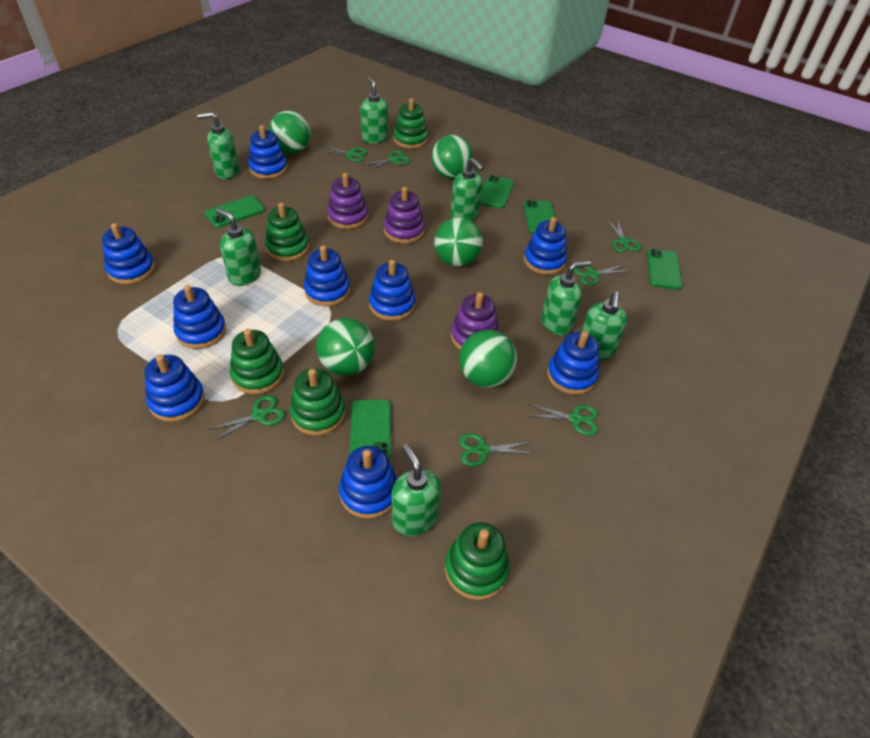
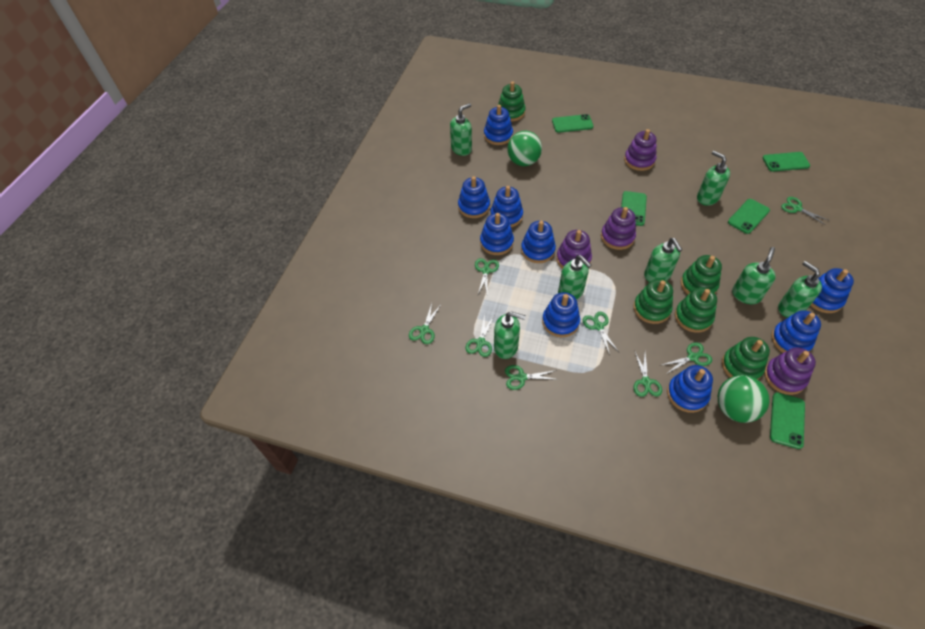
green ball: [269,111,311,154] [316,318,375,376] [431,135,473,179] [434,217,483,267] [459,330,517,388] = 5 -> [507,131,542,166] [718,375,770,423] = 2
green scissors: [208,395,285,441] [320,145,368,162] [363,150,410,171] [459,433,535,467] [528,404,598,436] [574,264,629,286] [607,219,641,252] = 7 -> [409,303,440,344] [465,314,494,357] [475,258,499,294] [505,365,559,390] [583,312,619,355] [634,350,662,397] [662,342,712,374] [781,197,828,225] = 8
purple stacking toy: [327,173,368,229] [384,187,425,243] [451,292,499,350] = 3 -> [556,230,592,269] [601,207,636,250] [624,129,656,171] [764,347,816,395] = 4

